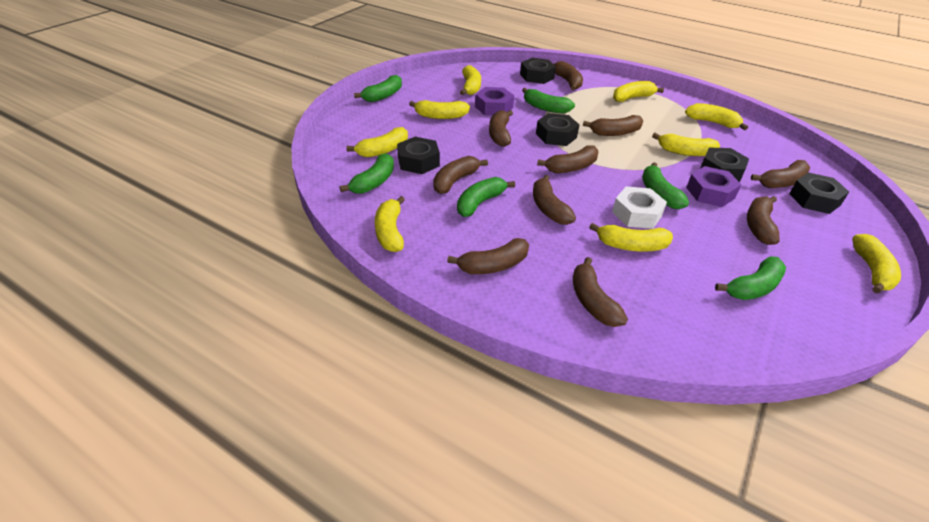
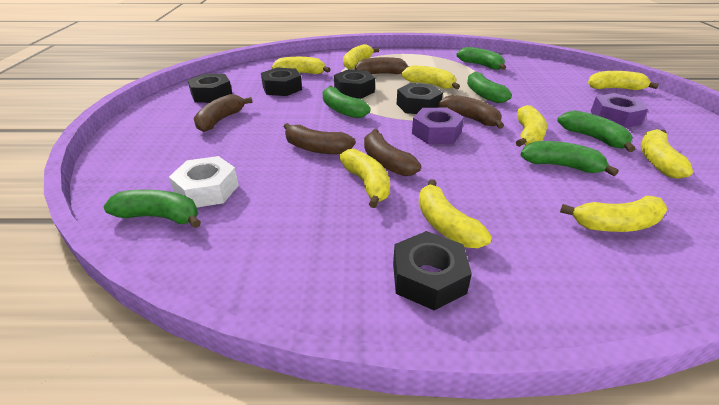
brown banana: [433,156,488,194] [447,238,529,274] [489,110,513,147] [533,175,576,225] [537,145,598,173] [554,61,583,90] [573,257,628,327] [583,115,643,136] [747,196,779,245] [751,160,811,188] = 10 -> [194,94,253,132] [284,123,356,154] [355,57,410,74] [364,129,421,176] [438,95,504,129] = 5

